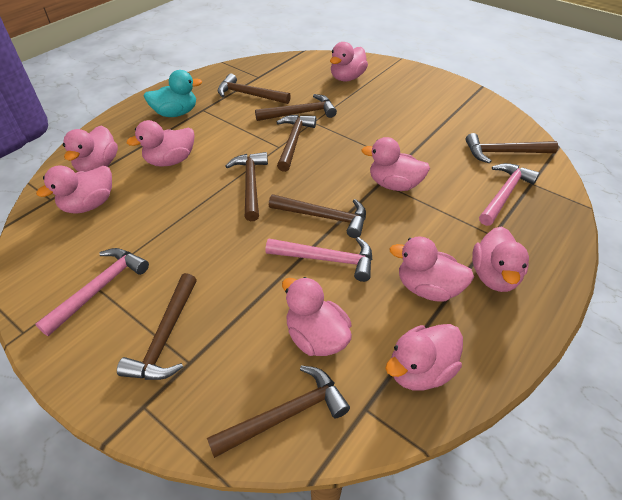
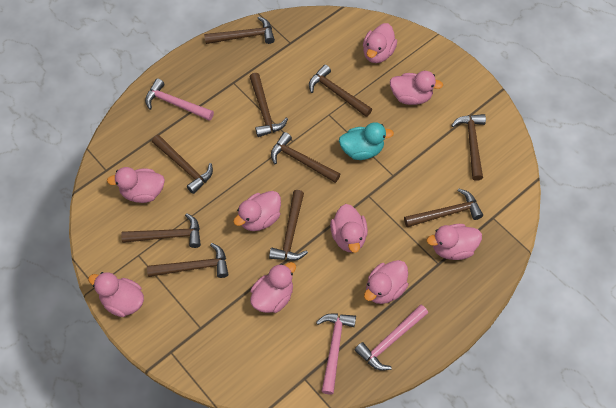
brown hammer: [117,273,197,380] [207,365,350,458] [218,74,291,104] [226,152,268,221] [255,94,337,121] [269,194,366,238] [277,115,316,172] [466,133,558,164] = 8 -> [121,213,201,248] [147,243,228,278] [152,135,213,194] [204,16,275,44] [250,73,288,137] [269,190,308,261] [271,132,340,183] [309,64,372,117] [404,189,483,227] [451,114,486,181] = 10

